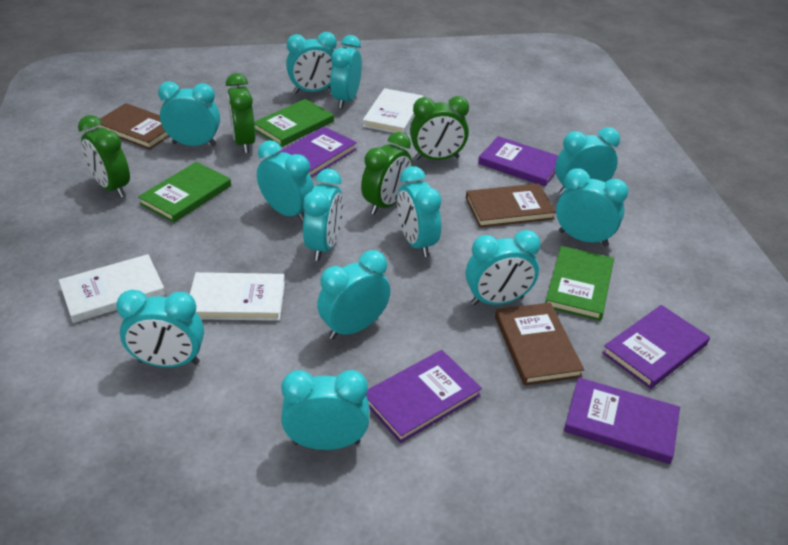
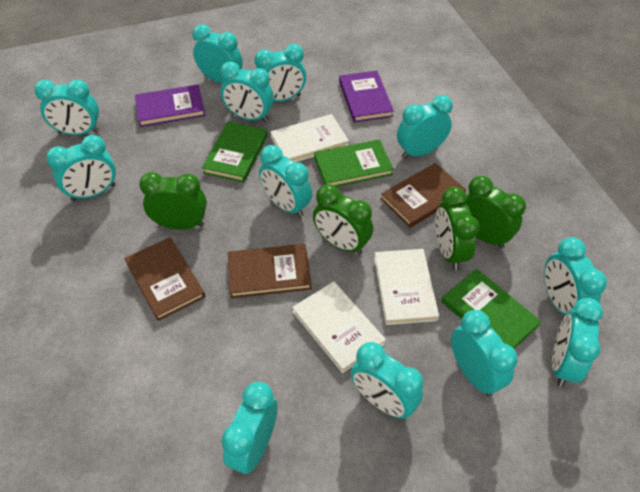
purple book: [279,126,357,177] [366,350,482,443] [478,136,558,186] [564,377,680,464] [602,305,710,389] = 5 -> [135,84,205,127] [339,71,394,123] = 2

